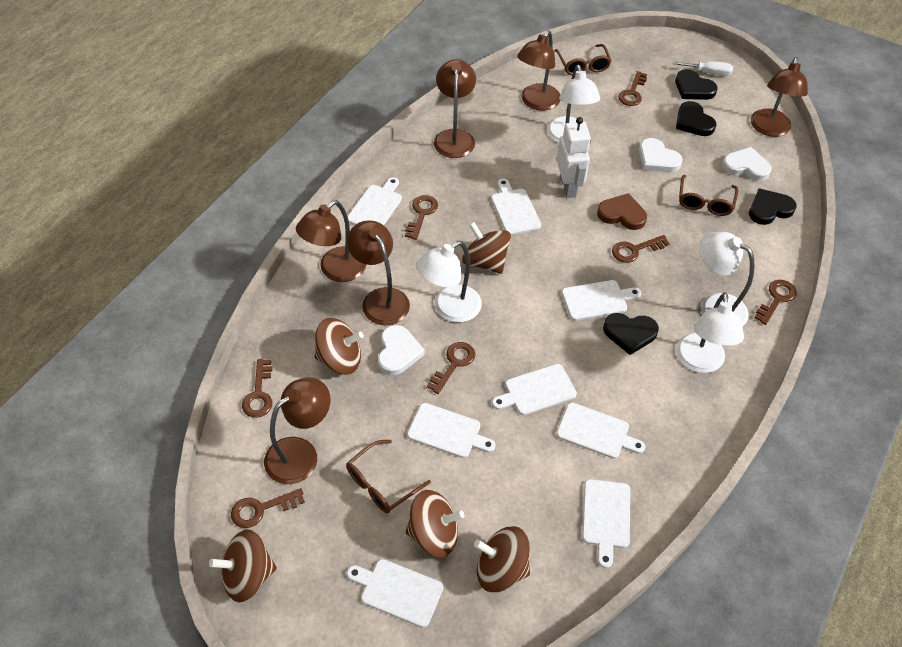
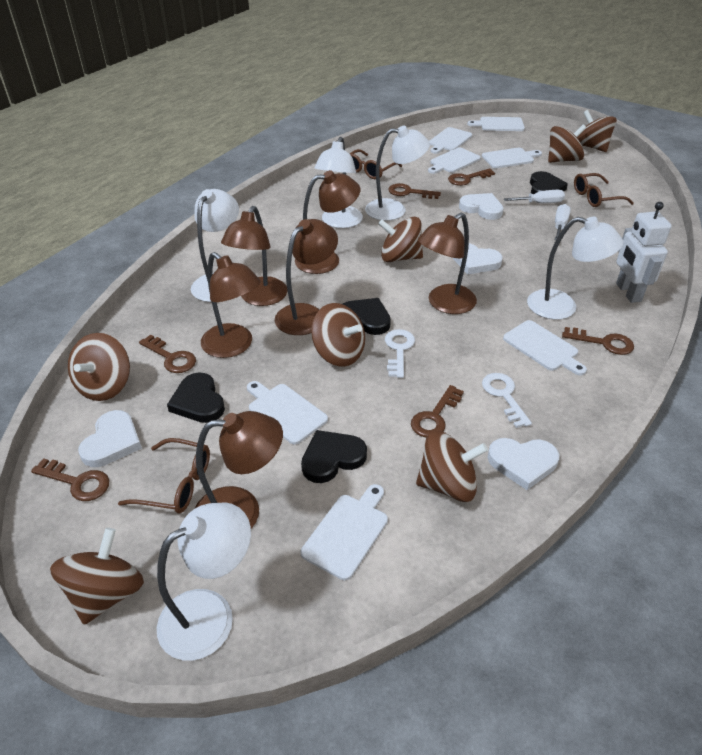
brown heart: [597,193,647,230] = 1 -> none = 0
brown key: [231,488,305,528] [242,359,273,418] [405,195,438,240] [427,342,475,394] [612,235,670,263] [618,71,647,106] [754,280,797,325] = 7 -> [31,458,109,501] [139,335,196,373] [388,183,441,199] [411,385,464,438] [448,168,495,186] [562,327,634,355] = 6
brown spinning top: [209,529,277,602] [315,318,364,375] [406,490,464,558] [462,222,511,274] [474,526,530,592] = 5 -> [50,528,144,625] [68,333,130,401] [311,303,365,367] [378,217,423,262] [416,430,488,502] [548,124,586,163] [577,110,617,152] = 7
white cutting board: [347,559,443,628] [348,177,402,225] [407,403,496,458] [491,179,541,235] [492,364,577,415] [556,403,645,459] [562,280,641,320] [582,479,630,568] = 8 -> [247,381,328,444] [301,484,388,580] [428,147,481,174] [429,127,472,154] [467,117,525,131] [482,148,542,168] [503,320,587,375] = 7
white heart: [378,325,425,376] [639,138,682,172] [722,147,772,181] = 3 -> [78,410,142,467] [453,243,503,274] [459,193,504,220] [488,438,559,490] = 4
white key: none = 0 -> [385,329,415,378] [482,373,532,428] = 2
white lamp: [416,241,482,322] [547,65,600,143] [676,292,744,373] [699,232,754,326] = 4 -> [157,503,251,661] [191,189,239,302] [314,137,363,228] [365,126,430,221] [527,217,623,320] = 5
white screwdriver: [673,61,733,76] = 1 -> [504,190,565,203] [555,204,571,240] = 2

